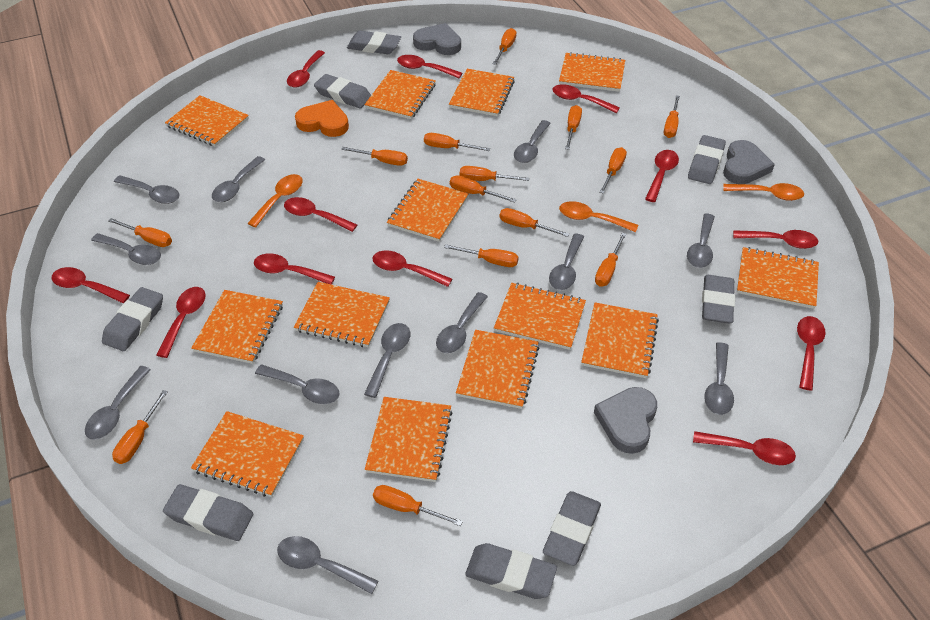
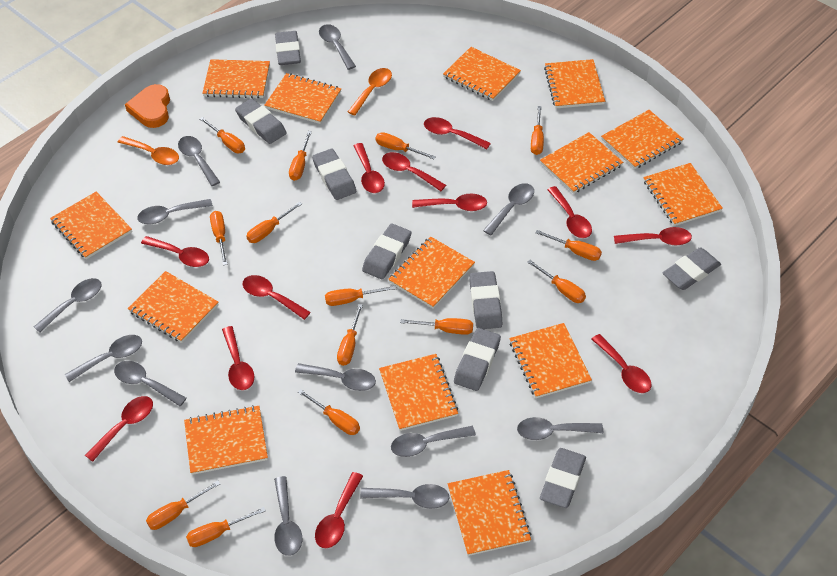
grey heart: [413,23,461,55] [594,387,657,454] [723,140,775,184] = 3 -> none = 0
orange notebook: [165,96,249,147] [191,290,283,364] [191,411,304,497] [294,282,390,347] [365,70,436,119] [365,397,452,482] [387,179,468,242] [449,69,515,116] [456,330,540,409] [494,283,586,350] [559,52,625,92] [581,302,659,378] [737,247,819,309] = 13 -> [50,192,132,259] [128,271,219,343] [184,405,268,475] [202,59,270,99] [264,73,341,124] [379,354,458,431] [388,236,475,309] [443,47,521,101] [448,470,531,556] [509,323,592,398] [540,132,623,194] [544,59,605,108] [601,110,684,169] [643,163,723,226] = 14
orange spoon: [247,174,303,228] [559,201,638,232] [723,183,804,201] = 3 -> [117,136,179,165] [348,68,392,115] = 2

